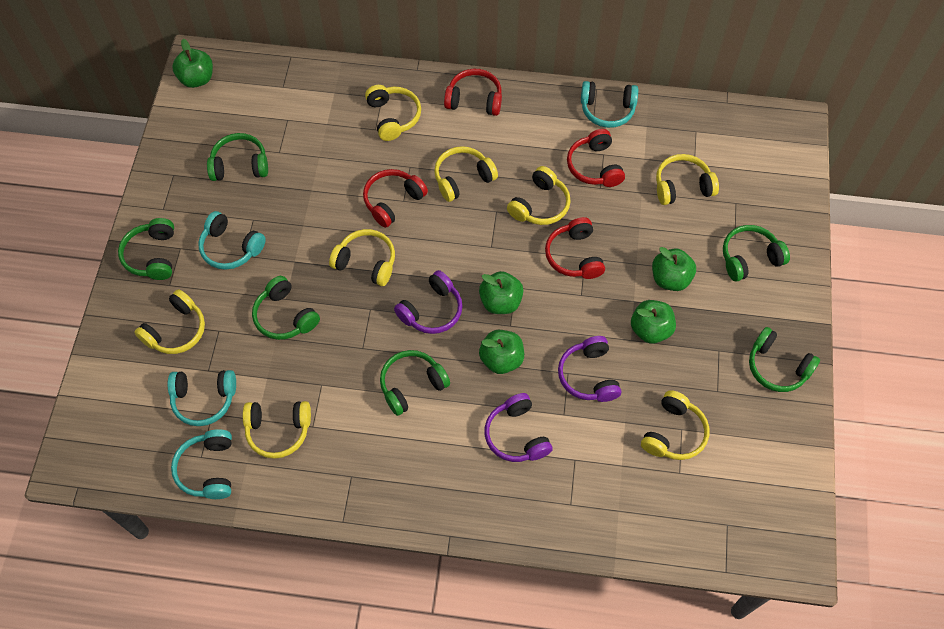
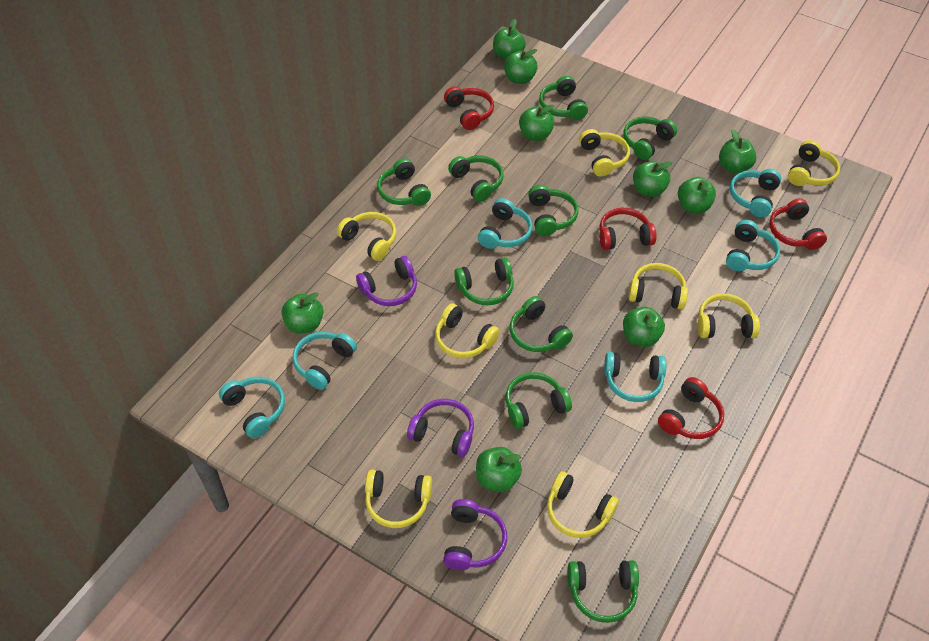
green apple: [172,39,213,88] [479,271,524,314] [479,330,524,374] [631,300,676,344] [652,247,696,291] = 5 -> [282,292,323,333] [476,447,522,492] [493,19,526,60] [504,49,538,84] [519,105,554,141] [623,307,665,347] [633,161,672,197] [678,177,716,213] [719,129,756,174] = 9
green headphones: [118,218,174,280] [207,133,268,181] [252,276,320,340] [380,350,450,416] [723,225,790,282] [749,327,820,392] = 6 -> [377,158,431,206] [448,155,504,202] [454,257,514,305] [506,372,572,429] [510,296,573,352] [528,185,579,236] [539,76,588,120] [567,560,639,623] [623,116,677,160] = 9
turquoise headphones: [167,370,236,426] [171,429,232,499] [198,211,266,270] [581,81,638,128] = 4 -> [219,377,285,438] [293,332,357,390] [478,198,533,249] [604,352,666,402] [726,220,780,271] [729,169,781,217] = 6

